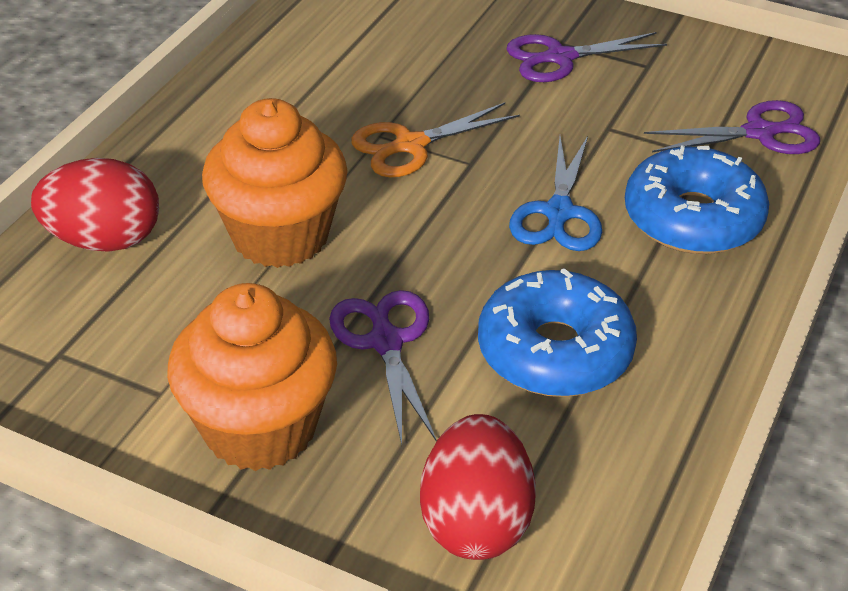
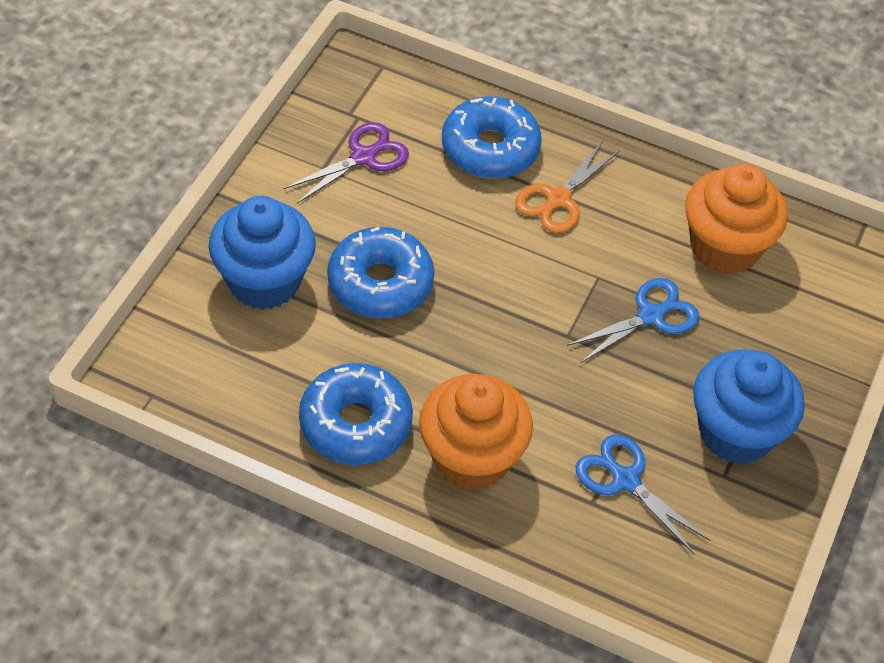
blue cupcake: none = 0 -> [209,196,316,310] [693,350,805,464] = 2
blue donut: [478,268,637,397] [625,145,769,254] = 2 -> [299,363,413,465] [327,227,434,319] [442,96,542,179] = 3
blue scissors: [509,136,602,251] = 1 -> [567,278,699,363] [575,434,711,554] = 2
purple scissors: [329,290,437,445] [506,32,667,82] [644,100,820,154] = 3 -> [284,122,409,203] = 1
red egg: [31,158,159,252] [420,414,536,560] = 2 -> none = 0

